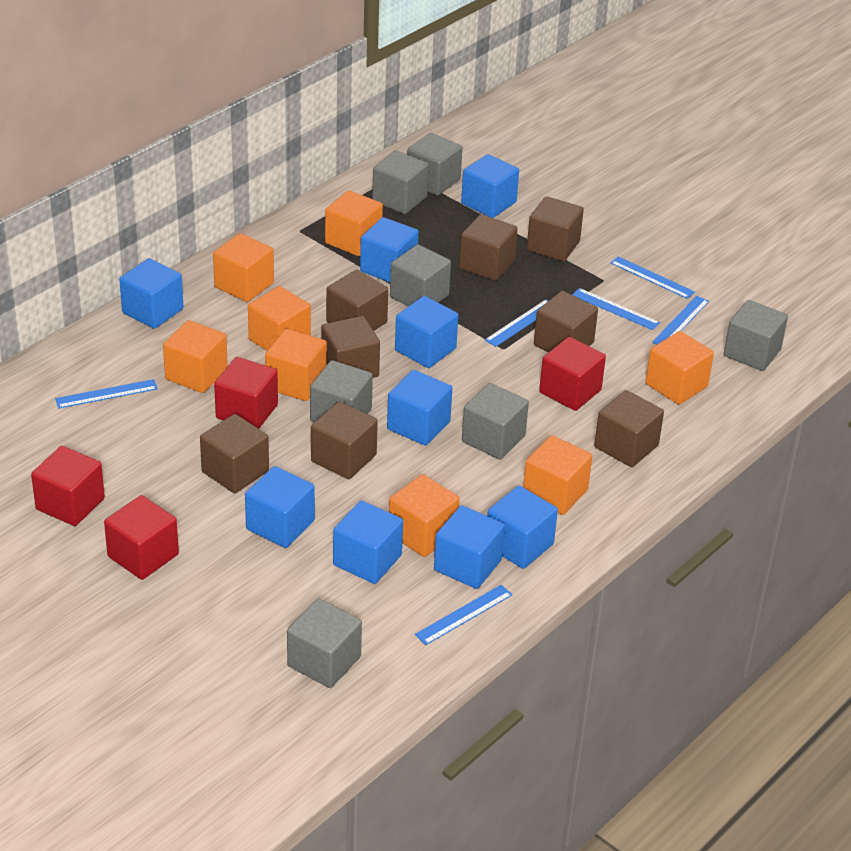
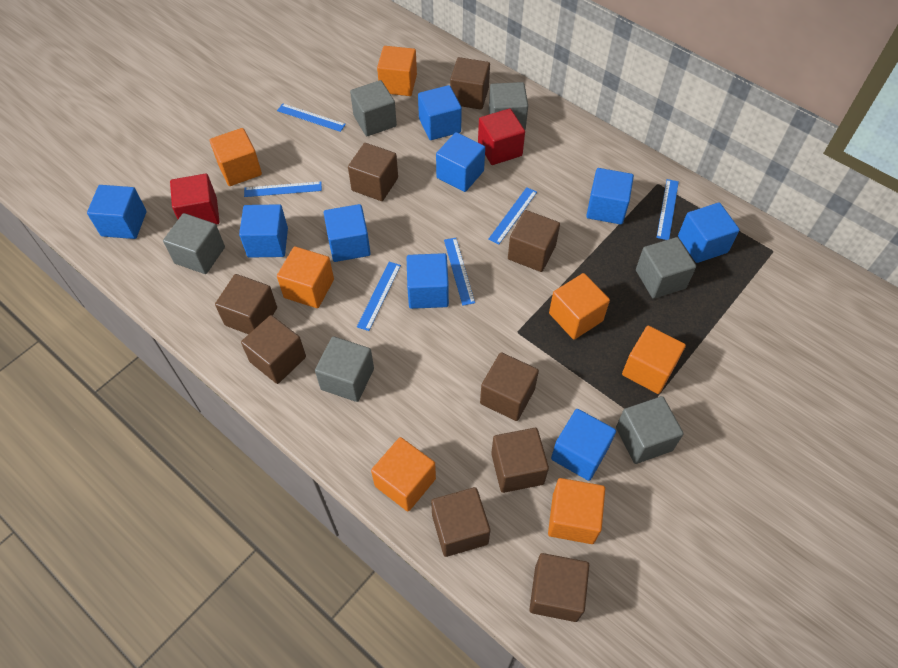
brown cube: [200,414,269,494] [311,401,378,479] [321,316,380,378] [326,270,388,331] [459,214,518,281] [527,196,584,261] [534,291,598,352] [594,390,664,467] = 8 -> [215,274,277,334] [241,315,306,384] [348,143,398,201] [431,487,490,557] [450,57,490,110] [480,352,539,421] [491,428,549,493] [508,210,560,272] [529,553,589,622] = 9
grey cube: [287,598,362,688] [310,360,373,422] [372,150,429,214] [390,244,451,306] [407,133,463,196] [462,383,529,460] [724,300,788,371] = 7 -> [163,213,225,274] [315,336,374,402] [350,80,397,136] [489,82,528,130] [616,396,684,464] [636,237,696,299] = 6
orange cube: [163,320,228,393] [213,233,274,302] [248,286,311,351] [265,329,327,401] [325,190,383,256] [389,474,459,557] [523,435,592,515] [645,331,714,405] = 8 -> [210,128,262,186] [277,246,334,308] [371,437,436,511] [377,46,417,96] [548,478,605,544] [549,273,610,340] [622,326,686,394] = 7
red cube: [31,446,105,526] [104,495,179,580] [214,357,278,429] [539,337,606,411] = 4 -> [170,174,220,225] [478,108,525,165] = 2

